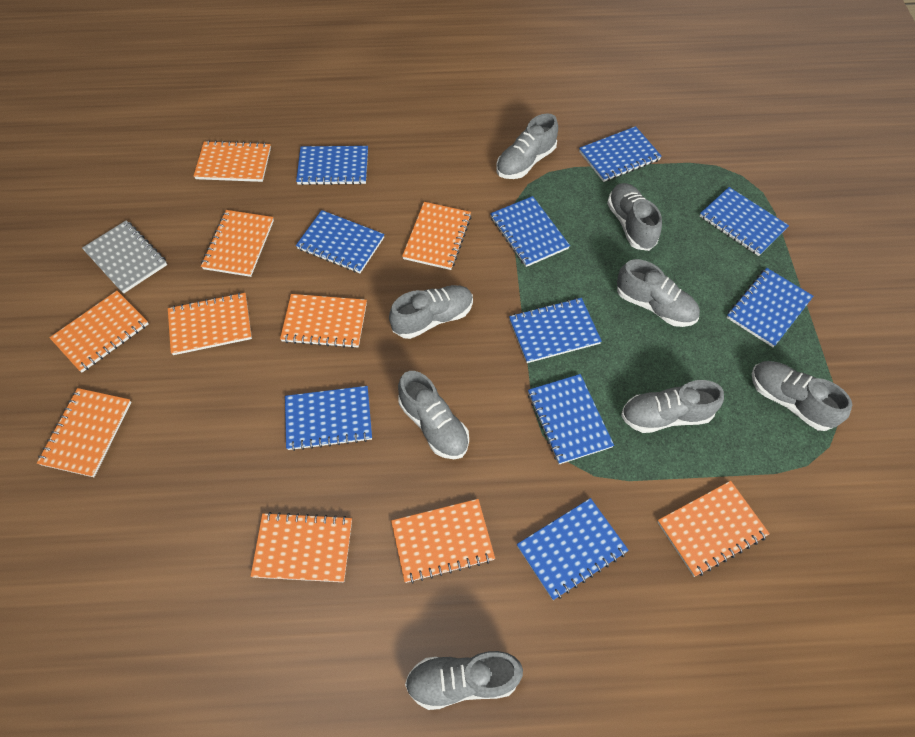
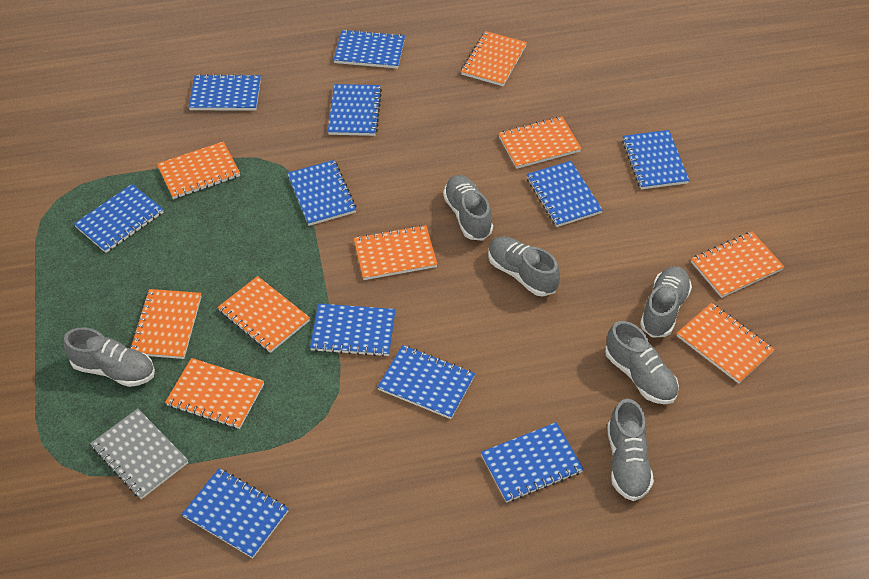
blue notebook: [285,386,372,451] [296,146,368,185] [296,210,385,273] [490,196,570,267] [509,298,602,363] [517,498,629,600] [528,374,614,464] [579,126,662,182] [700,187,789,256] [726,268,813,347] = 10 -> [74,184,164,253] [182,468,289,558] [188,74,261,110] [287,160,356,226] [310,304,396,357] [328,84,382,136] [333,30,405,69] [377,345,475,419] [481,422,584,503] [526,161,603,227] [622,130,689,189] = 11
grey shoe: [389,285,473,339] [398,371,469,459] [405,651,523,710] [496,113,558,179] [607,183,662,251] [617,259,700,327] [621,380,724,433] [752,361,852,431] = 8 -> [63,327,155,387] [443,175,493,240] [488,236,560,296] [605,321,679,404] [607,399,654,501] [640,266,692,338] = 6
orange notebook: [37,388,132,477] [49,291,149,372] [168,293,252,355] [194,140,271,182] [201,210,274,277] [251,512,352,582] [280,294,367,348] [391,499,495,583] [402,202,472,270] [658,481,770,577] = 10 -> [129,289,202,359] [157,141,240,199] [165,358,264,429] [218,276,310,353] [354,225,437,280] [461,31,527,86] [498,116,581,169] [677,303,775,384] [691,231,784,298] = 9

